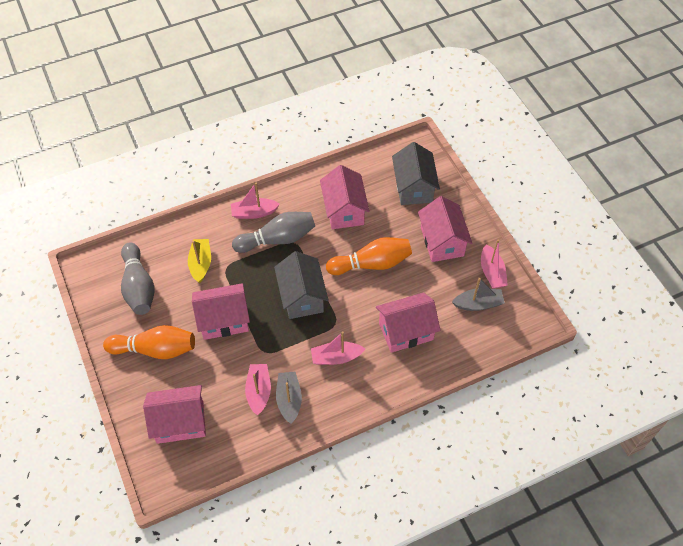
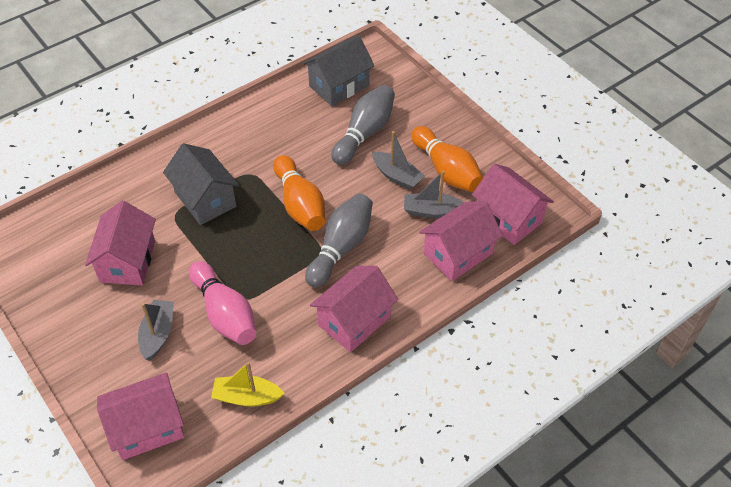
grey boat: [276,372,302,424] [452,278,505,311] = 2 -> [138,300,174,361] [372,131,425,190] [404,171,464,218] = 3
pink boat: [231,183,280,219] [245,364,271,416] [311,331,365,365] [481,239,508,289] = 4 -> none = 0
pink bowling pin: none = 0 -> [189,261,256,345] = 1

